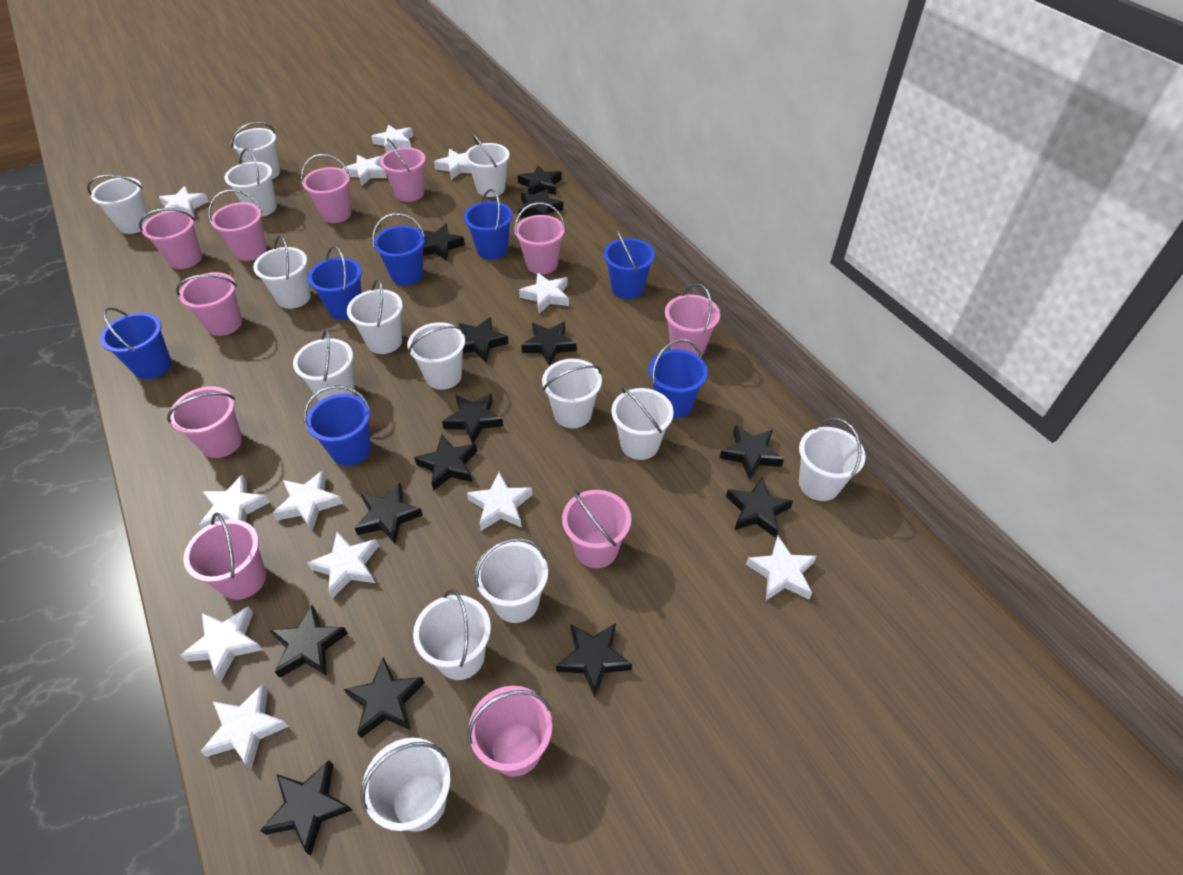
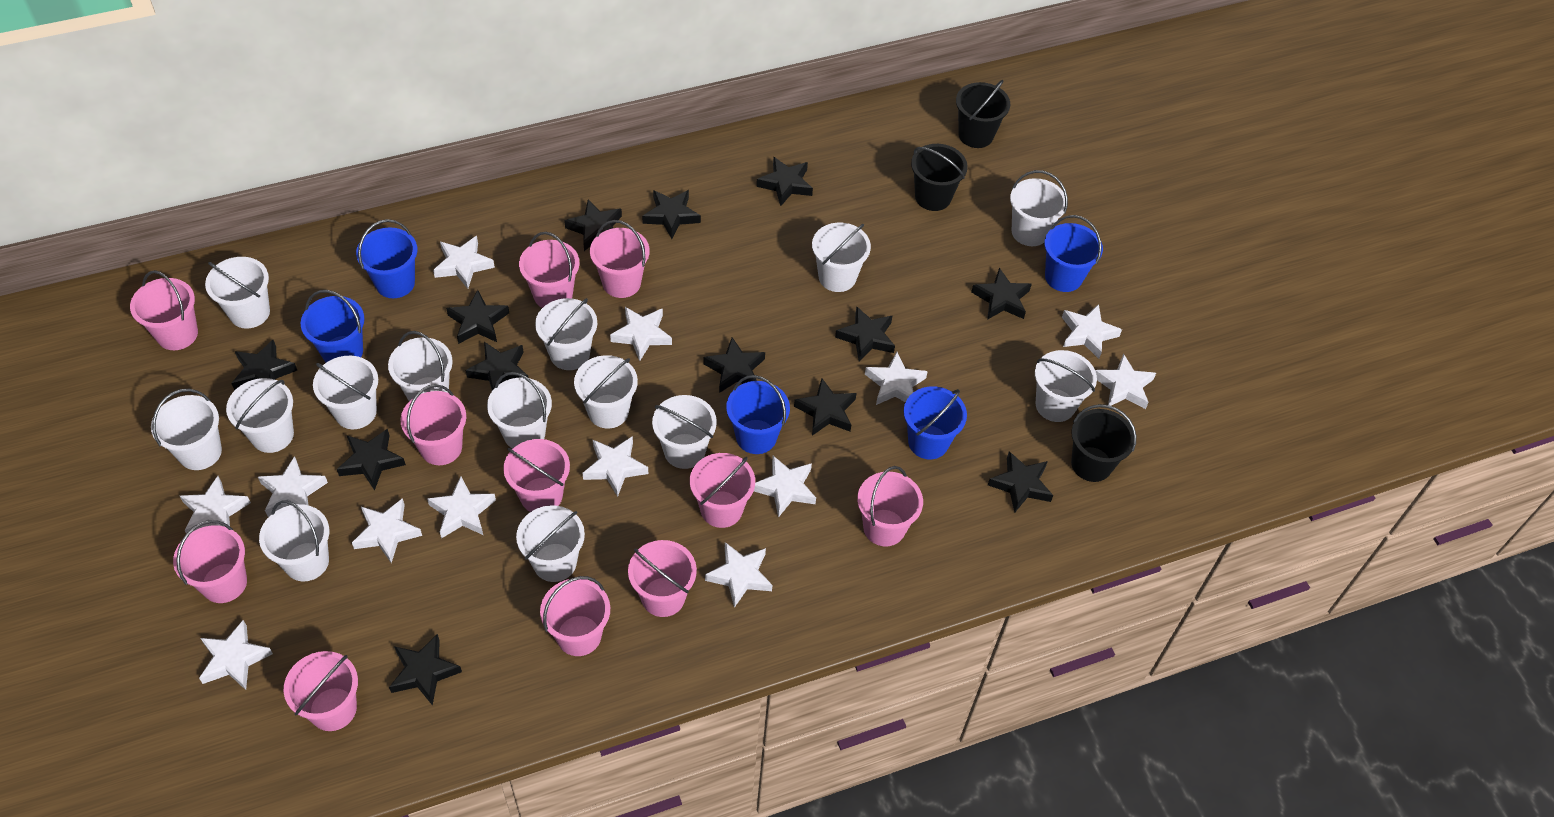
black bucket: none = 0 -> [911,144,968,211] [956,80,1010,148] [1071,404,1136,482] = 3
black star: [260,760,352,856] [270,605,348,678] [344,657,425,738] [355,483,423,544] [414,435,477,491] [420,224,465,261] [442,393,503,444] [458,317,509,362] [518,165,562,195] [518,189,563,217] [521,322,577,366] [556,623,632,697] [720,425,784,480] [726,477,793,538] = 14 -> [231,340,297,390] [337,429,406,491] [389,634,462,706] [446,290,509,344] [465,342,529,391] [564,200,622,251] [642,190,701,239] [704,337,765,393] [756,157,813,206] [794,378,856,436] [835,306,895,362] [971,268,1032,320] [988,451,1053,512] = 13
blue bucket: [100,307,172,379] [304,385,371,466] [308,245,362,320] [372,213,425,286] [464,189,513,260] [604,229,655,299] [649,339,708,418] = 7 -> [300,290,365,362] [356,219,417,298] [726,375,790,454] [904,386,967,459] [1044,215,1103,292] = 5
white star: [159,186,209,218] [180,606,263,681] [199,475,270,529] [200,684,289,769] [272,470,343,530] [308,532,379,598] [342,155,387,186] [371,125,413,152] [434,149,471,180] [467,472,533,531] [519,272,569,313] [746,536,817,600] = 12 -> [180,476,251,533] [199,620,273,690] [258,456,328,517] [352,498,422,563] [427,477,496,538] [433,236,495,289] [582,436,648,497] [610,307,672,361] [705,542,772,608] [754,456,816,518] [865,352,928,405] [1062,304,1122,359] [1095,353,1156,409] = 13

